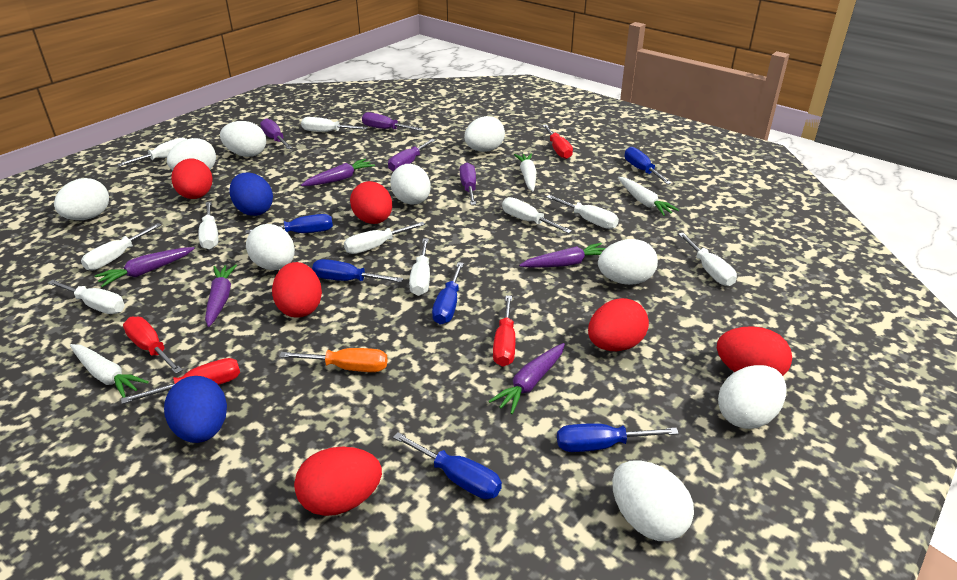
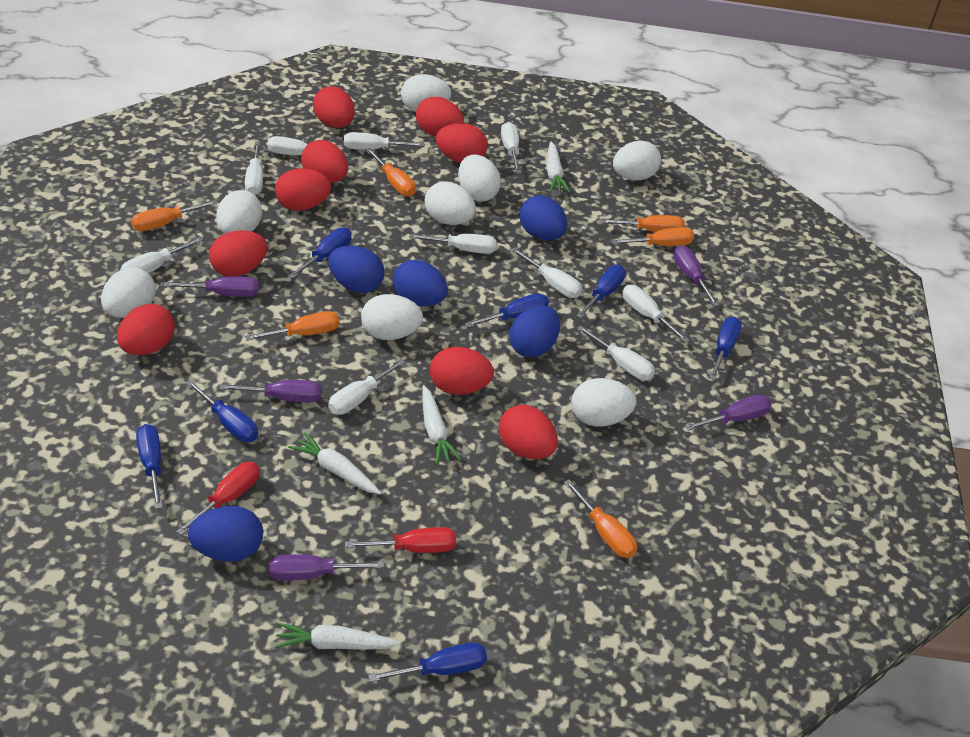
blue egg: [164,376,227,443] [230,172,273,216] = 2 -> [188,506,263,561] [328,245,384,293] [392,260,448,307] [509,305,560,358] [519,195,567,240] = 5
blue screwdriver: [245,214,333,234] [312,259,403,282] [393,432,502,499] [432,262,464,325] [557,423,679,452] [625,147,671,184] = 6 -> [136,424,163,509] [186,380,258,442] [289,228,351,278] [368,642,487,682] [465,293,549,327] [576,265,626,318] [709,317,742,380] = 7
orange screwdriver: [279,348,387,372] = 1 -> [131,200,217,231] [244,311,339,341] [365,148,416,197] [564,480,637,558] [601,215,685,232] [611,227,694,246] = 6
purple carrot: [95,247,195,287] [205,264,237,327] [301,159,375,186] [489,343,565,414] [519,243,606,268] = 5 -> none = 0
purple screwdriver: [260,118,292,149] [362,112,423,131] [388,139,435,172] [460,163,476,205] = 4 -> [164,277,259,297] [219,380,321,402] [270,554,384,581] [673,246,719,306] [685,395,771,431] = 5
red egg: [171,159,212,199] [272,262,322,318] [294,447,382,516] [350,181,392,224] [588,298,649,351] [717,326,792,376] = 6 -> [117,304,175,355] [209,230,267,277] [275,168,331,211] [301,140,348,183] [313,86,355,128] [416,97,464,136] [430,347,494,395] [436,123,488,163] [499,405,558,459] = 9
red screwdriver: [121,358,240,404] [123,317,183,374] [493,296,515,367] [542,125,573,159] = 4 -> [176,462,260,535] [345,527,456,553] = 2
white carrot: [70,344,149,398] [514,153,537,191] [618,177,679,216] = 3 -> [274,623,400,650] [288,432,381,494] [422,385,461,465] [546,142,570,193] = 4
white egg: [54,178,109,220] [167,138,216,170] [220,121,266,157] [246,224,295,270] [390,164,431,204] [464,116,505,152] [598,239,658,285] [612,460,694,541] [718,365,787,429] = 9 -> [101,268,156,318] [216,190,262,234] [361,294,423,340] [401,74,451,112] [425,181,476,225] [458,154,501,202] [571,378,636,427] [613,141,661,181] = 8

